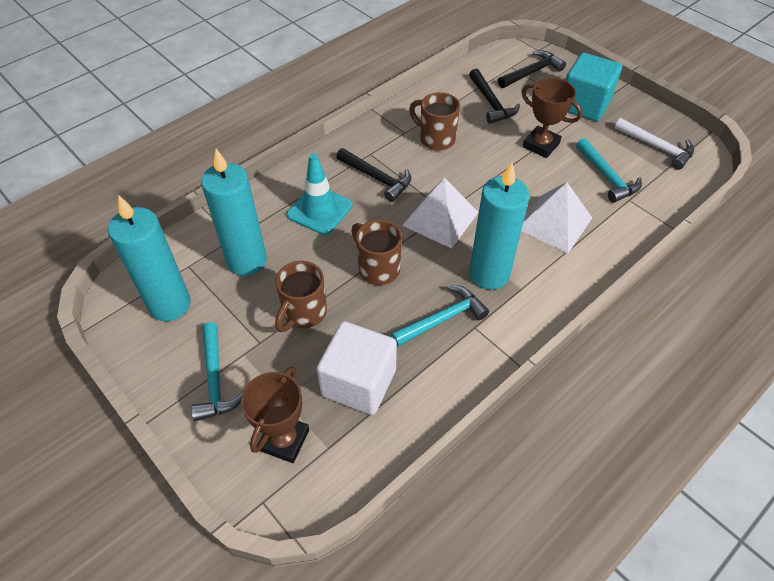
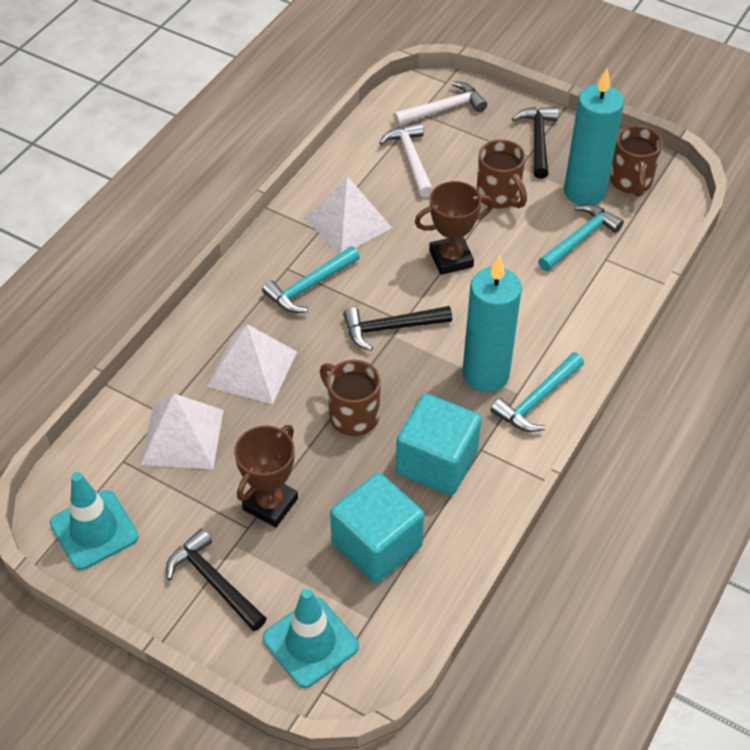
turquoise candle: [108,195,191,321] [201,149,267,276] [469,163,530,290] = 3 -> [462,256,522,392] [564,69,624,205] = 2
turquoise cube: [566,53,622,121] = 1 -> [330,473,424,584] [396,393,482,496] = 2
turquoise traffic cone: [287,153,352,235] = 1 -> [50,472,139,570] [263,588,359,688] = 2
white cube: [317,321,397,415] = 1 -> none = 0
white hammer: [615,118,694,170] = 1 -> [379,122,433,198] [393,81,487,126] = 2
white pyramid: [402,178,479,249] [521,182,592,253] = 2 -> [140,394,224,469] [207,324,297,404] [304,176,392,254] = 3

